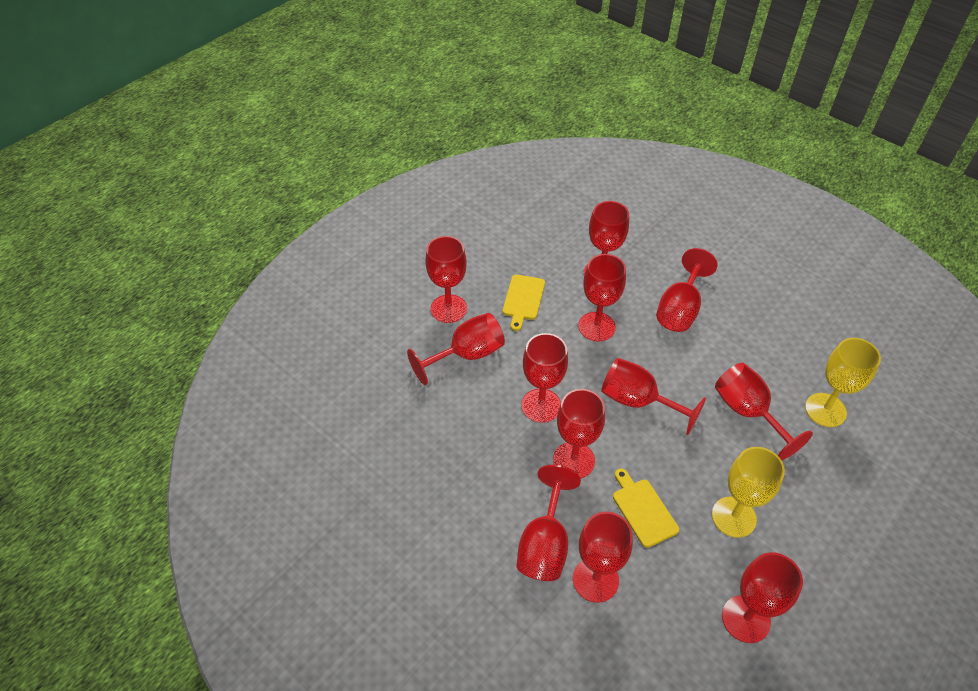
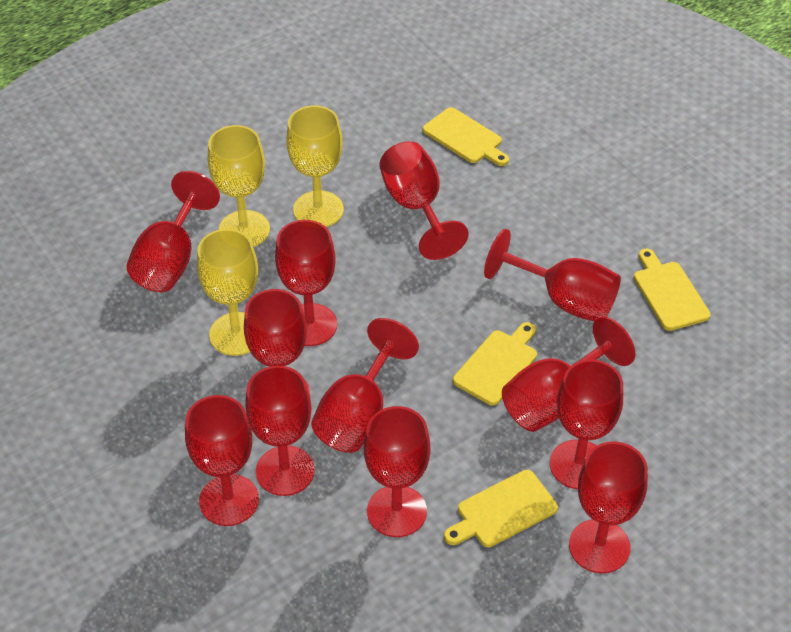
yellow cutting board: [503,275,545,331] [613,468,679,548] = 2 -> [423,107,509,166] [444,470,558,547] [453,322,537,406] [634,249,710,331] = 4
yellow goblet: [712,447,785,538] [805,338,881,427] = 2 -> [197,229,258,356] [208,125,270,247] [286,105,344,227] = 3

